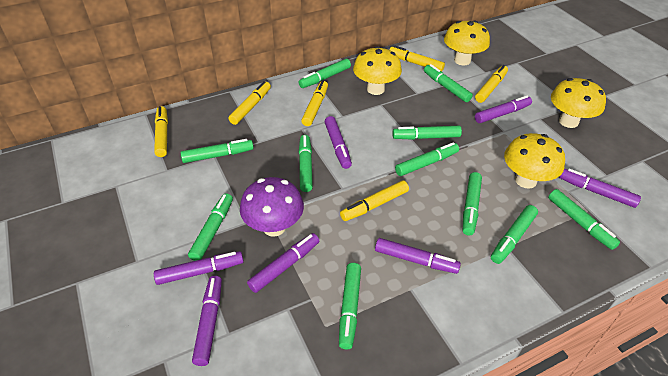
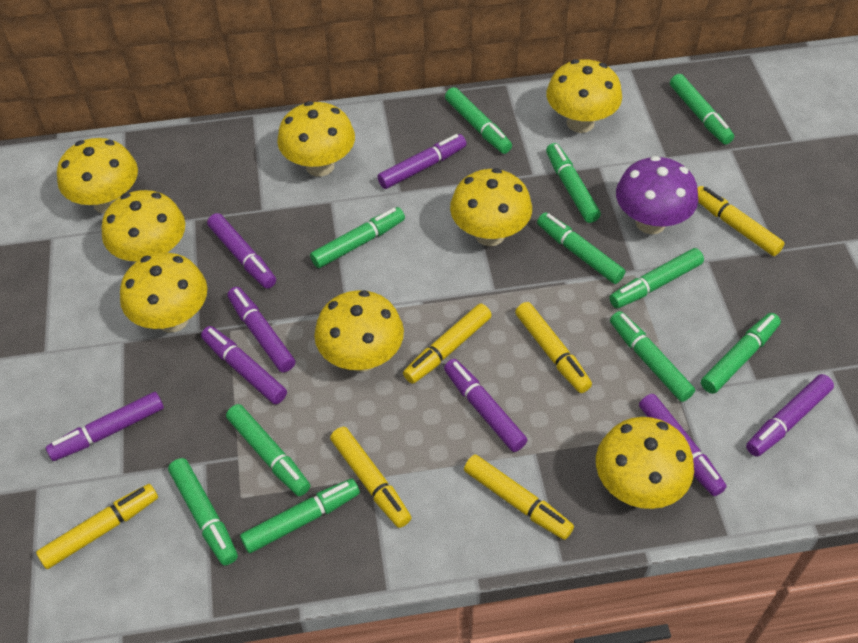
purple marker: [154,251,244,285] [192,276,222,366] [247,233,319,293] [325,116,352,169] [375,238,461,274] [475,96,532,123] [559,169,641,208] = 7 -> [46,392,164,461] [201,326,287,404] [207,213,276,289] [227,287,295,372] [377,134,466,189] [444,359,527,452] [639,394,727,496] [746,374,834,457] = 8
yellow mushroom: [353,46,402,95] [444,20,490,65] [504,133,565,189] [551,78,606,128] = 4 -> [57,138,138,214] [102,190,185,262] [120,253,207,332] [277,101,355,177] [314,290,404,372] [450,168,532,246] [546,59,622,133] [596,417,694,509] = 8

